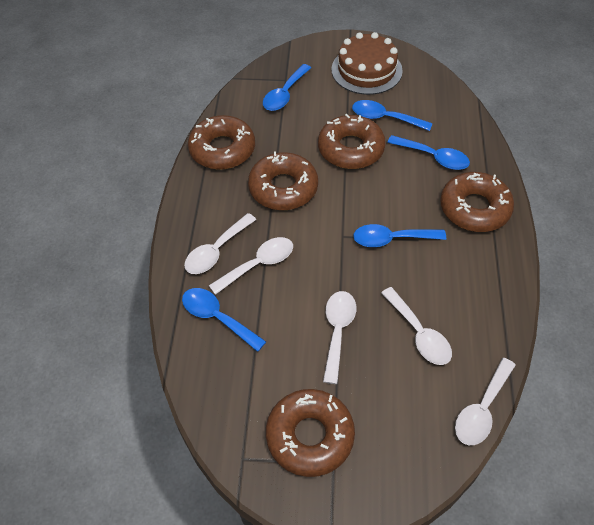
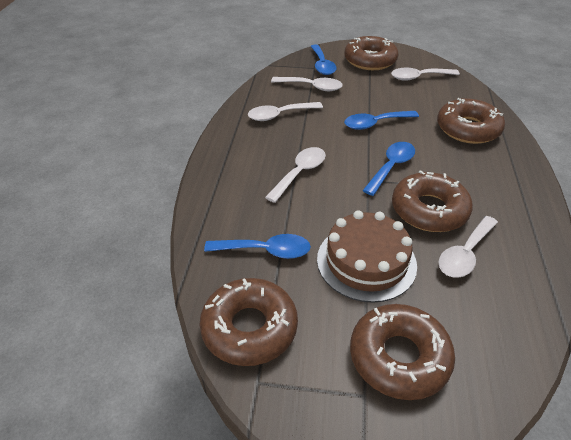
blue spoon: [182,288,266,352] [263,64,311,111] [352,100,432,131] [353,224,446,247] [387,135,470,170] = 5 -> [204,234,311,259] [311,44,337,75] [344,111,419,130] [362,142,415,196] = 4

